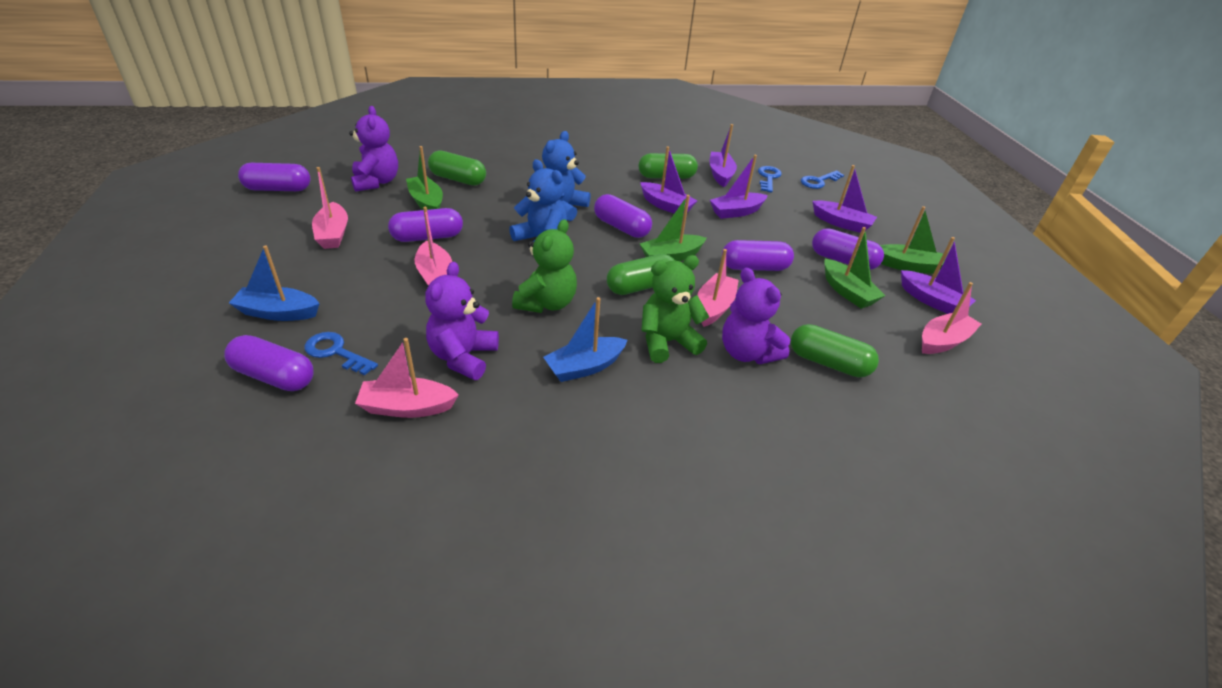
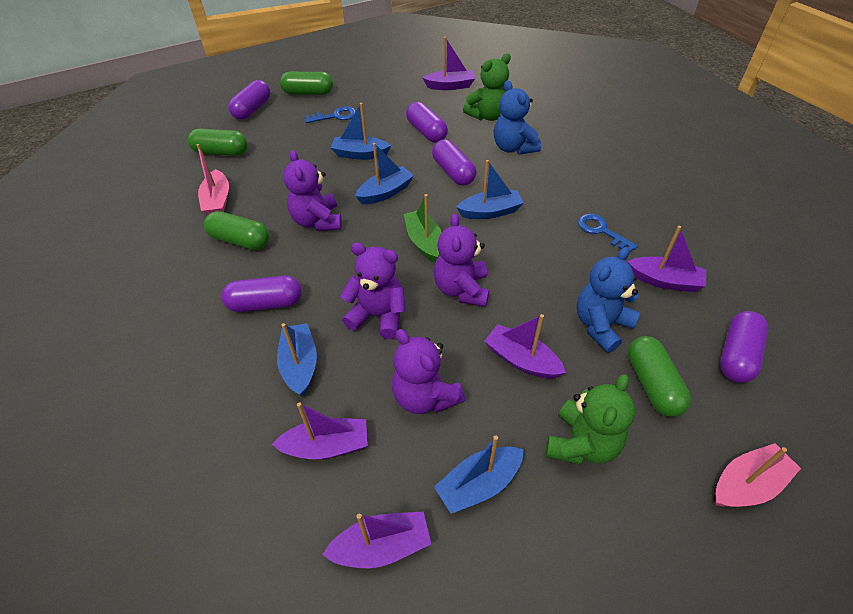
blue boat: [229,245,320,321] [543,297,627,382] = 2 -> [277,323,317,397] [331,103,391,160] [355,143,414,204] [434,435,524,514] [456,160,524,219] = 5
blue key: [304,332,378,375] [758,166,782,193] [801,170,844,189] = 3 -> [305,106,356,123] [578,214,638,252] = 2
green boat: [406,146,443,210] [640,195,706,261] [824,227,885,309] [880,206,945,274] = 4 -> [404,194,442,263] = 1
pink boat: [312,167,348,249] [355,338,459,418] [415,207,452,286] [697,249,739,327] [922,282,982,354] = 5 -> [197,144,229,215] [715,443,801,507] = 2
purple capsule: [224,335,314,391] [238,163,310,191] [388,208,463,242] [594,194,652,238] [722,240,794,271] [812,228,884,270] = 6 -> [221,276,302,312] [228,80,271,120] [406,102,448,143] [432,139,476,186] [720,311,769,383] = 5
purple teddy bear: [349,106,398,192] [425,262,499,380] [722,268,790,364] = 3 -> [283,150,342,231] [340,243,406,339] [392,329,465,414] [434,213,489,307] = 4

